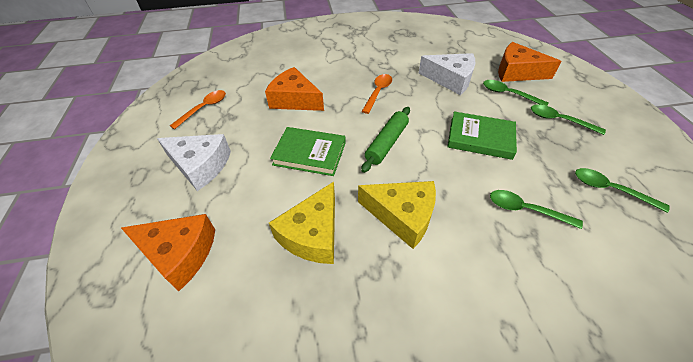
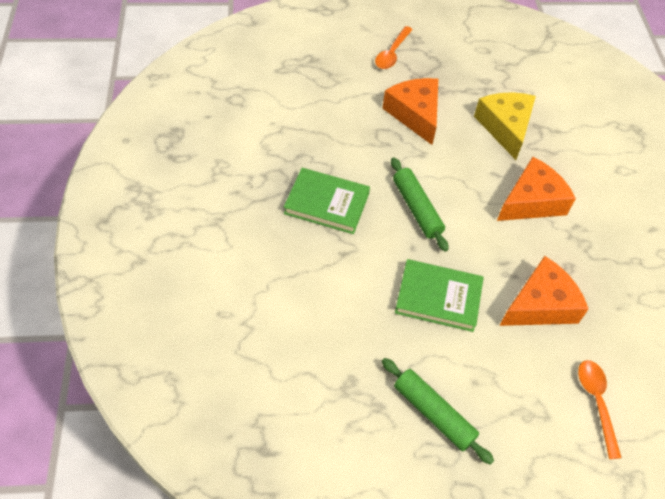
green rolling pin: [361,107,410,173] = 1 -> [382,358,494,465] [391,158,448,251] = 2
green spoon: [483,80,549,106] [490,190,583,229] [531,104,606,135] [575,168,670,213] = 4 -> none = 0
white cheese: [157,134,231,191] [419,53,475,95] = 2 -> none = 0
yellow cheese: [269,182,335,264] [358,181,436,249] = 2 -> [474,92,536,160] = 1

